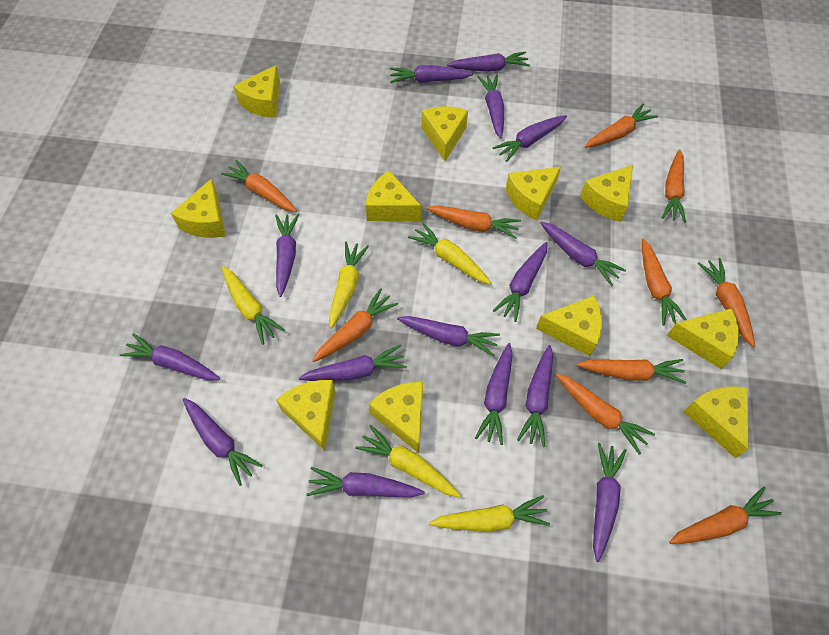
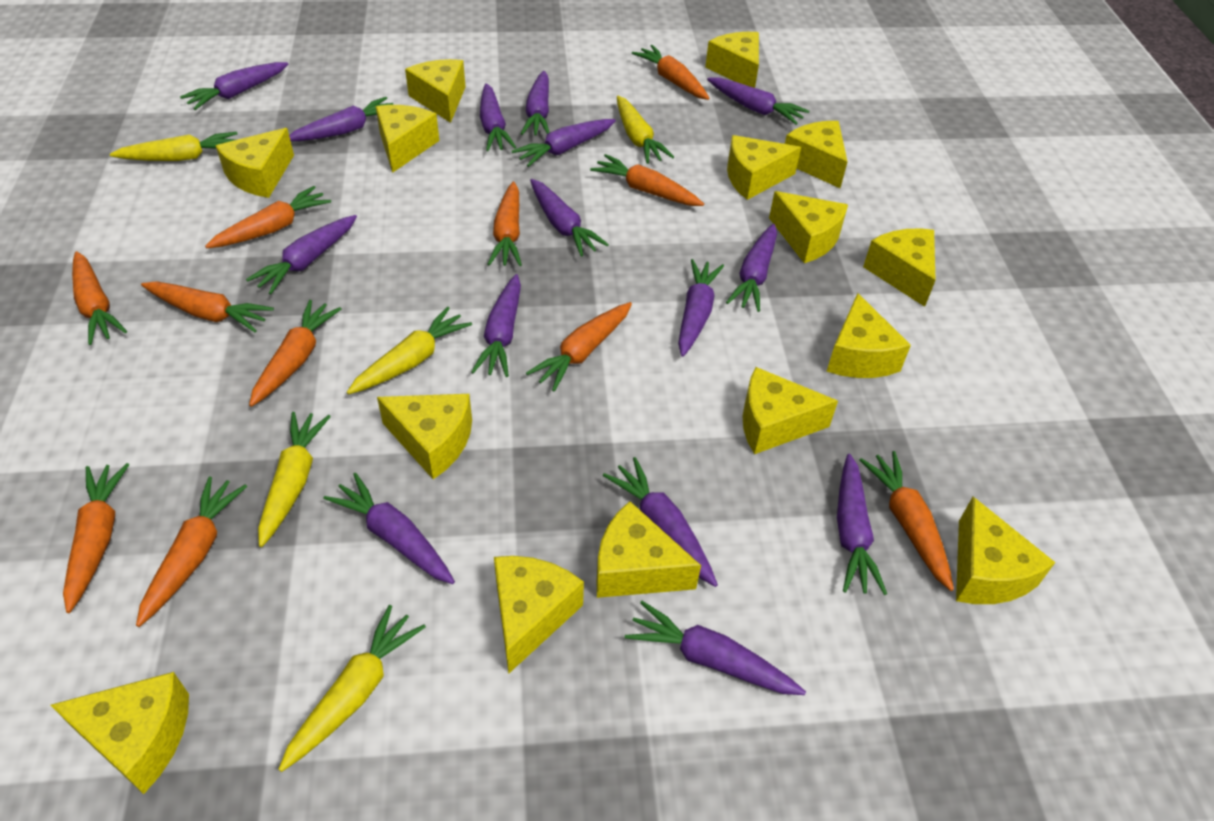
orange carrot: [221,160,297,212] [312,288,398,362] [426,205,521,239] [556,373,655,455] [576,359,686,384] [585,104,658,148] [642,239,687,326] [662,149,686,223] [669,486,782,544] [698,258,755,347] = 10 -> [63,463,129,613] [72,251,127,345] [136,476,247,627] [141,281,274,332] [205,186,331,248] [249,300,341,407] [488,181,522,266] [526,302,632,392] [590,154,704,206] [632,45,709,100] [859,451,954,591] = 11
yellow cheese: [171,178,226,238] [234,65,280,118] [276,380,336,451] [365,171,421,221] [369,382,423,453] [421,107,468,161] [506,167,561,220] [536,296,602,356] [580,165,633,222] [667,308,739,369] [683,386,748,458] = 11 -> [51,672,189,794] [216,128,294,198] [376,105,439,173] [377,394,472,479] [405,59,465,123] [494,556,584,673] [597,501,701,598] [705,32,759,88] [727,135,801,200] [742,367,838,454] [769,191,848,263] [785,121,848,188] [826,293,911,378] [863,228,936,307] [956,497,1056,604] = 15

